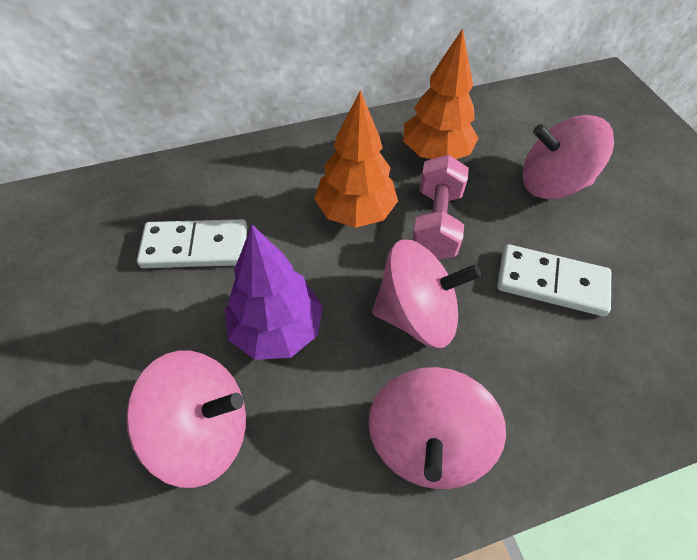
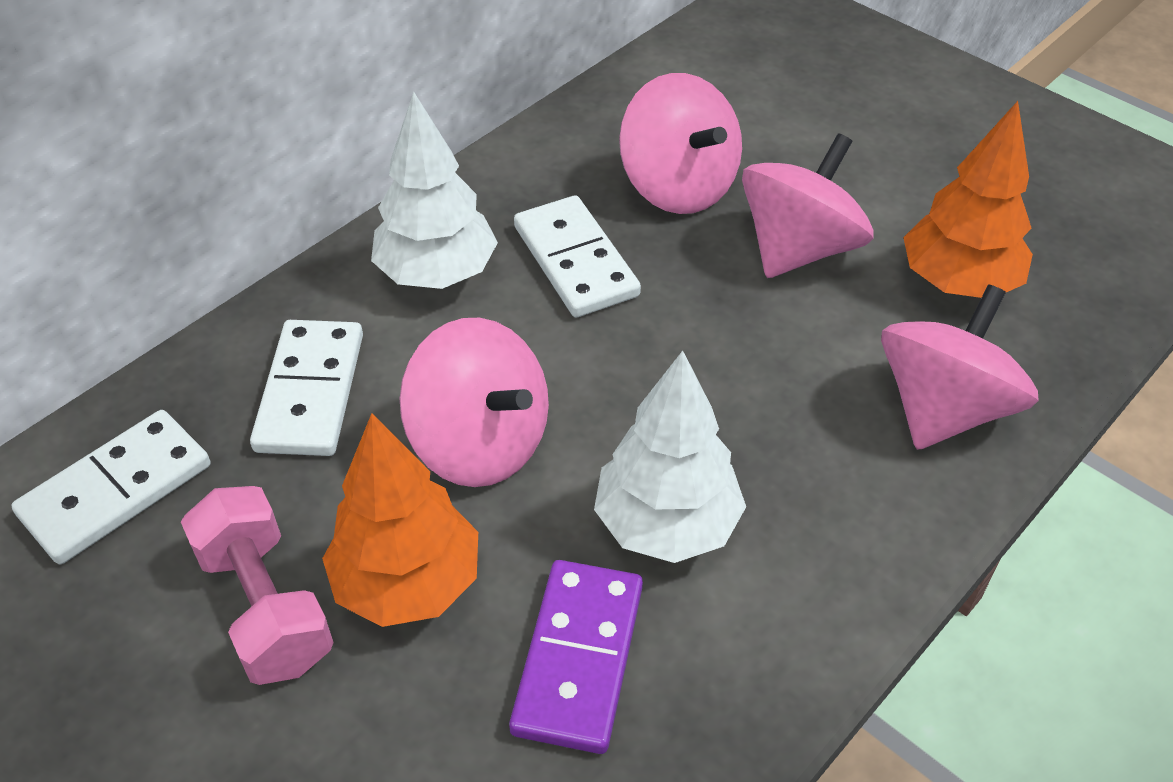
purple domino: none = 0 -> [509,560,643,754] = 1
purple tree: [225,225,323,360] = 1 -> none = 0
white domino: [137,219,247,268] [497,244,611,316] = 2 -> [11,410,210,564] [250,320,363,456] [514,195,641,317] = 3
white tree: none = 0 -> [371,92,498,289] [594,351,746,563] = 2

